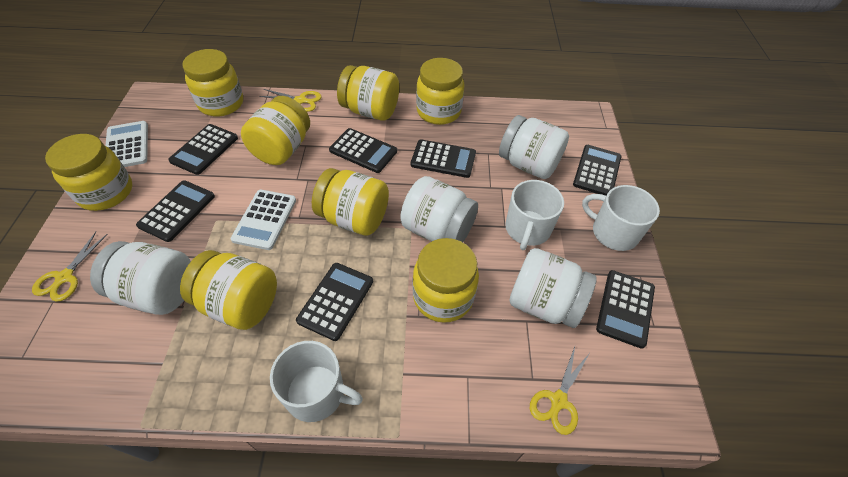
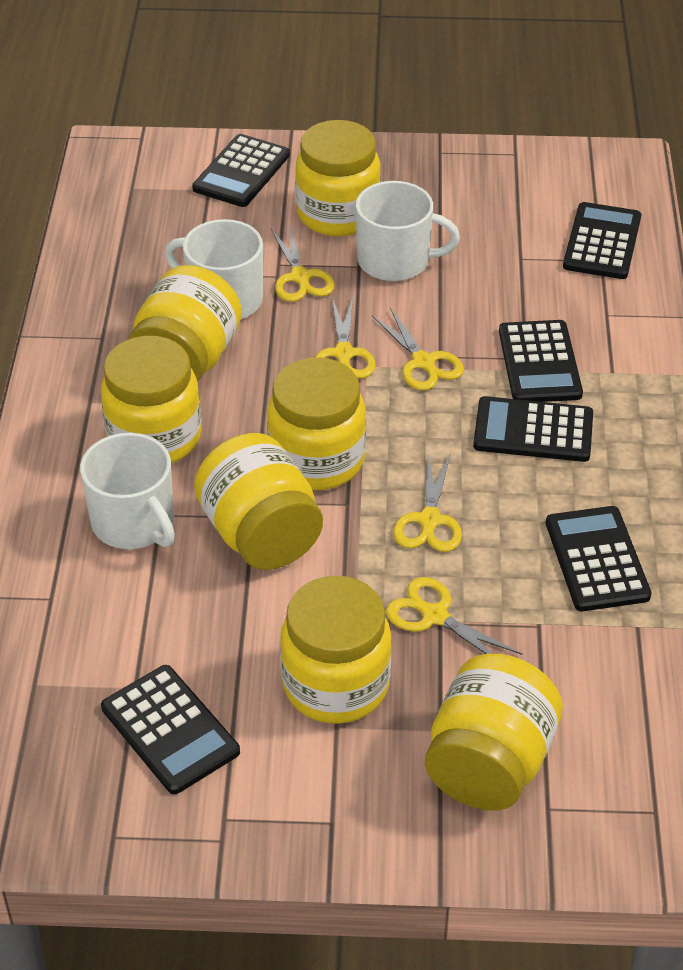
black calculator: [136,180,215,242] [168,124,238,175] [296,263,373,341] [329,128,397,173] [411,139,476,178] [573,145,622,196] [596,270,655,349] = 7 -> [101,665,240,794] [192,134,290,207] [473,396,593,462] [499,320,583,402] [546,506,652,611] [563,202,641,279] = 6
white calculator: [105,121,148,167] [230,190,296,250] = 2 -> none = 0
white jar: [90,241,191,315] [400,176,478,242] [499,115,569,179] [510,248,597,328] = 4 -> none = 0
yellow jar: [45,134,132,211] [180,250,277,330] [182,49,243,117] [241,96,310,165] [312,168,389,235] [337,65,399,120] [412,238,479,323] [416,58,464,125] = 8 -> [101,336,201,464] [128,265,242,382] [194,433,323,570] [267,357,366,490] [280,576,392,724] [295,120,381,236] [425,654,563,811] = 7
yellow scissors: [32,232,108,302] [259,89,321,112] [530,347,590,435] = 3 -> [271,225,335,302] [315,297,375,378] [372,307,464,390] [386,577,523,655] [393,455,462,552] = 5

